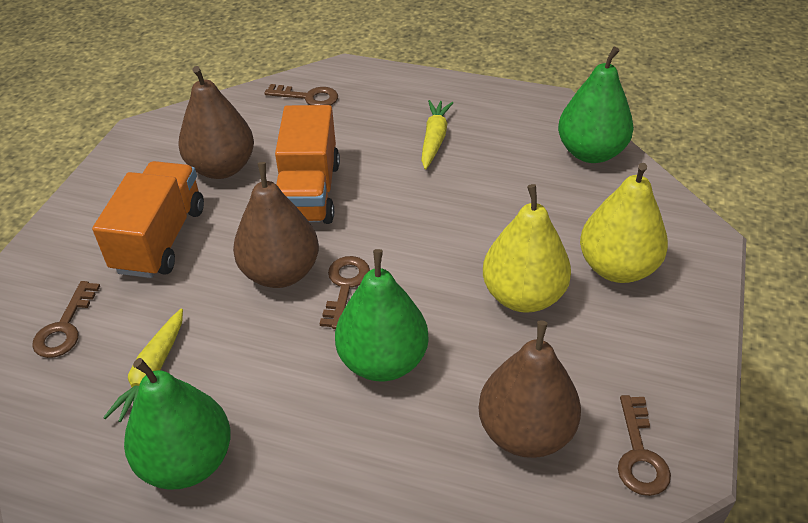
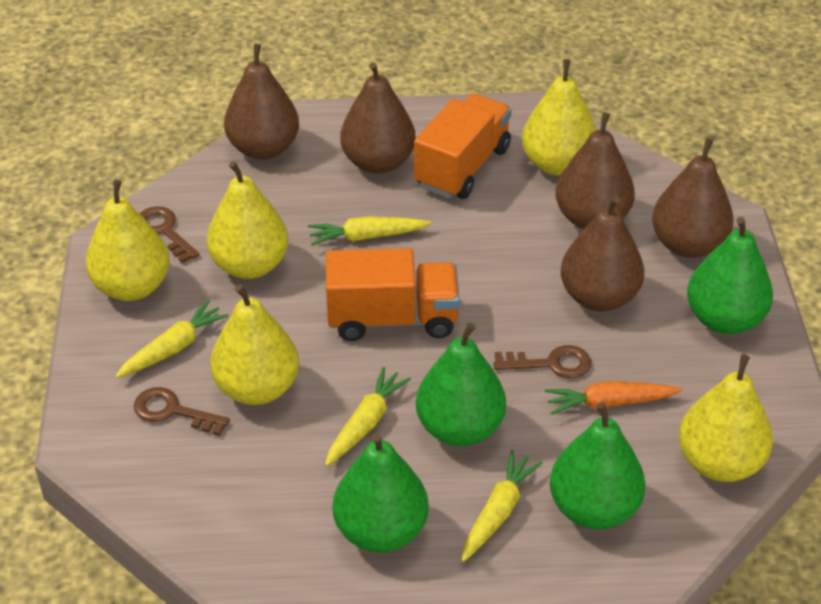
brown key: [32,281,100,358] [264,84,338,105] [319,256,370,329] [618,395,671,496] = 4 -> [134,387,230,436] [140,206,199,263] [494,345,591,378] = 3
brown pear: [178,66,254,179] [233,162,319,288] [478,321,581,458] = 3 -> [224,44,299,160] [340,62,416,174] [556,112,635,229] [561,196,644,311] [652,138,734,258] = 5
green pear: [124,358,231,490] [335,249,429,381] [558,47,634,163] = 3 -> [333,433,429,552] [416,323,506,446] [550,402,645,529] [687,217,773,334] = 4
orange carrot: none = 0 -> [545,381,682,415] = 1
yellow carrot: [103,308,183,422] [421,100,453,169] = 2 -> [115,300,229,378] [308,216,431,245] [325,367,411,466] [462,450,543,562] = 4
yellow pear: [483,184,571,313] [580,163,668,283] = 2 -> [86,180,170,301] [207,161,288,279] [210,284,299,405] [522,59,596,175] [679,354,773,482] = 5

